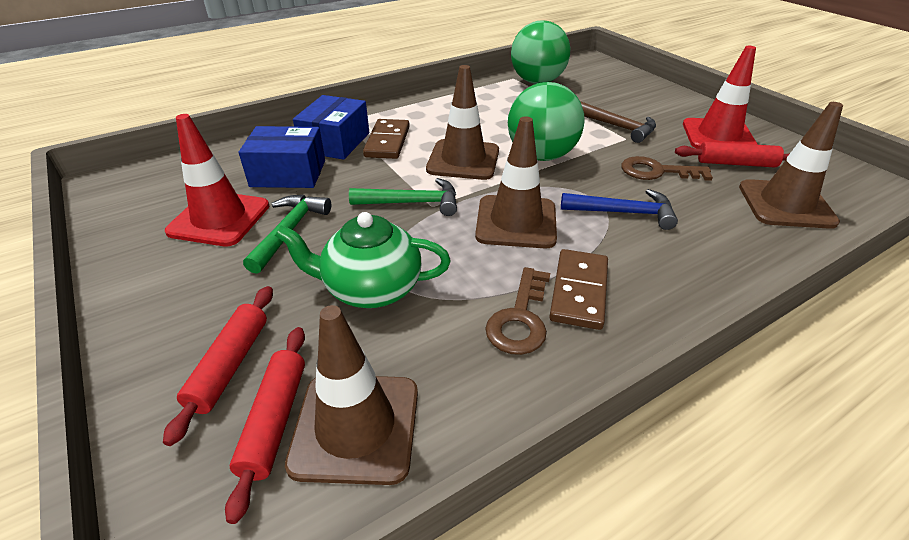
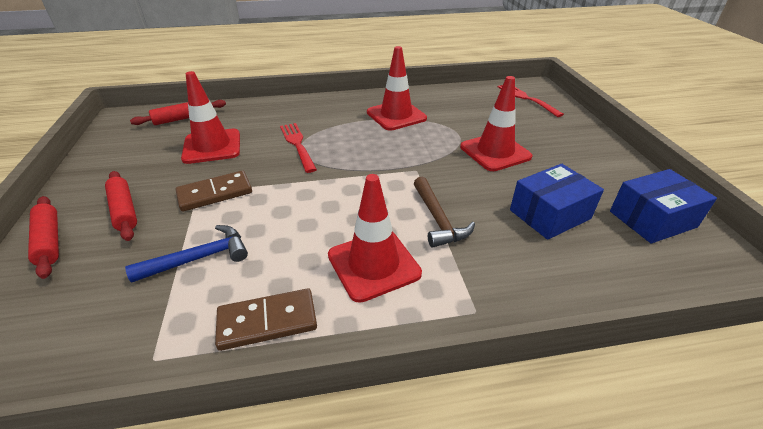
brown key: [485,267,550,355] [621,156,713,181] = 2 -> none = 0
brown traffic cone: [285,305,418,485] [426,65,499,180] [475,116,557,248] [739,102,843,229] = 4 -> none = 0
green ball: [508,82,585,161] [511,21,570,84] = 2 -> none = 0
green hammer: [243,195,331,274] [349,178,457,216] = 2 -> none = 0
green teapot: [275,212,451,308] = 1 -> none = 0
red fork: none = 0 -> [280,123,317,173] [498,85,564,117] = 2
red traffic cone: [165,114,269,246] [683,46,758,149] = 2 -> [181,71,240,164] [328,174,422,303] [367,46,427,131] [460,76,533,171] = 4

